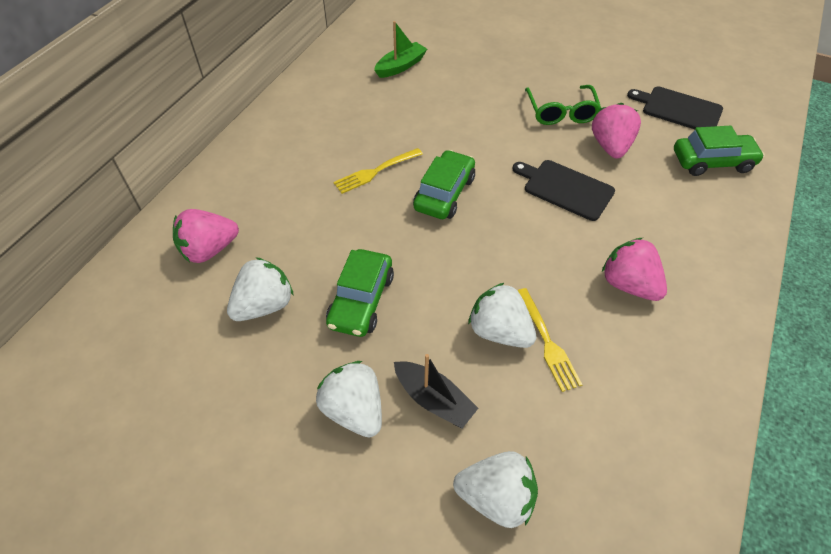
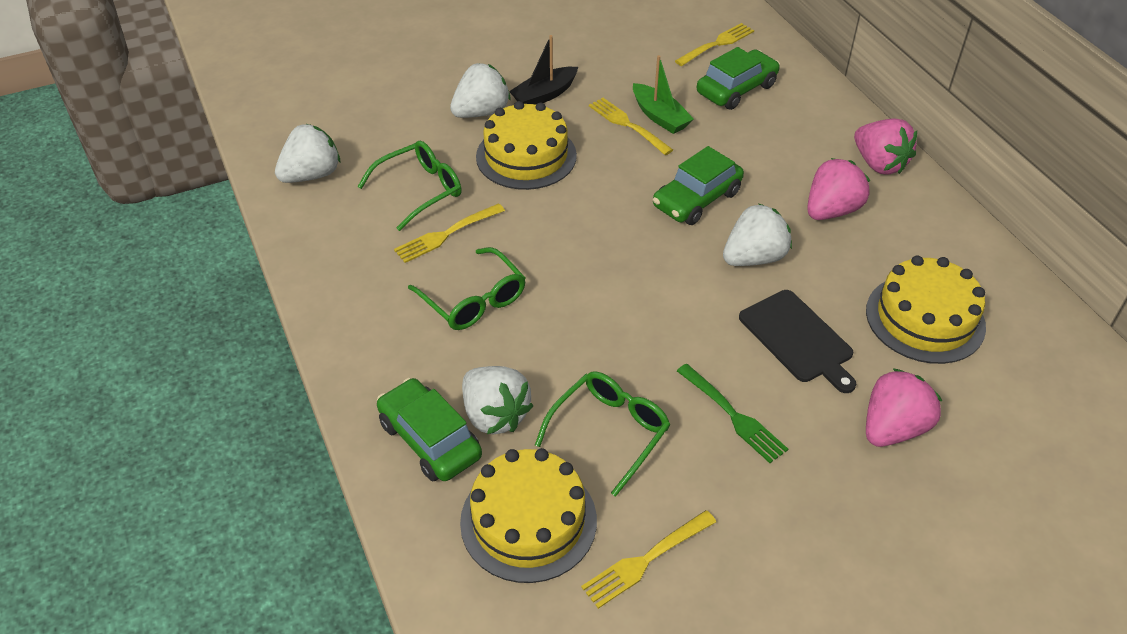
black cutting board: [512,160,615,221] [627,86,723,129] = 2 -> [739,290,856,393] = 1
green fork: none = 0 -> [677,364,788,463] = 1
green glasses: [525,85,601,125] = 1 -> [357,141,462,231] [408,247,526,330] [535,371,670,497] = 3
yellow cake: none = 0 -> [460,448,597,583] [476,101,577,190] [866,256,986,364] = 3
yellow fork: [333,148,423,194] [517,288,583,392] = 2 -> [394,203,505,263] [581,510,716,609] [589,98,673,155] [675,23,754,66] = 4

